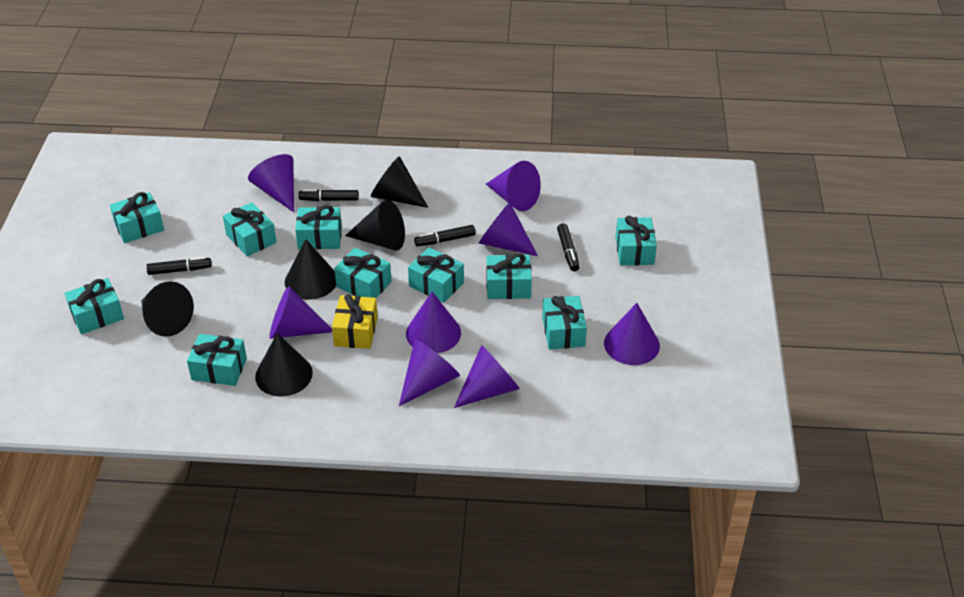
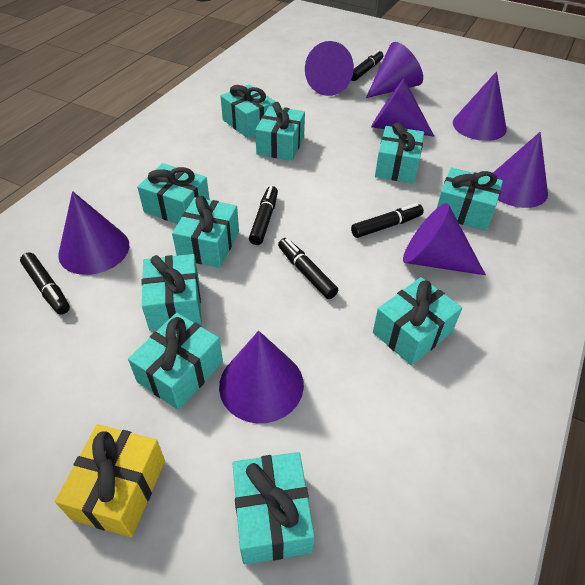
black cone: [141,281,194,336] [255,333,313,396] [285,239,336,300] [345,200,405,251] [371,156,428,208] = 5 -> none = 0
black marker: [146,257,212,275] [298,189,359,201] [414,225,475,246] [557,223,579,271] = 4 -> [20,253,70,315] [249,186,278,245] [278,238,338,299] [351,50,383,81] [351,203,424,238] = 5

